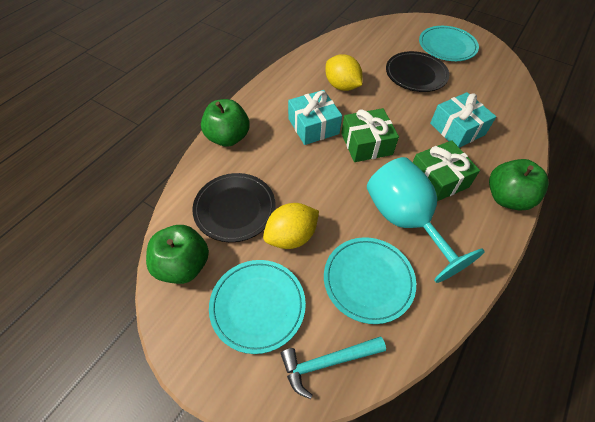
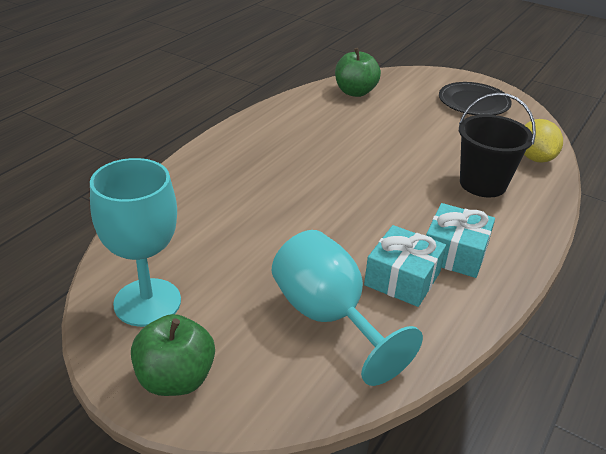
black bucket: none = 0 -> [459,93,536,197] = 1
black plate: [192,173,276,242] [386,51,449,92] = 2 -> [439,82,512,115] = 1
green apple: [146,225,209,284] [201,99,250,147] [489,159,549,211] = 3 -> [131,314,215,396] [335,48,381,97] = 2
green gift: [341,108,399,162] [413,140,480,201] = 2 -> none = 0
turquoise goblet: [367,157,485,283] = 1 -> [90,158,181,327] [272,230,423,386] = 2
turquoise hammer: [280,337,386,399] = 1 -> none = 0
turquoise plate: [209,260,306,354] [324,237,416,324] [419,26,479,61] = 3 -> none = 0
yellow lemon: [263,203,319,249] [325,54,363,91] = 2 -> [524,119,563,163] = 1

